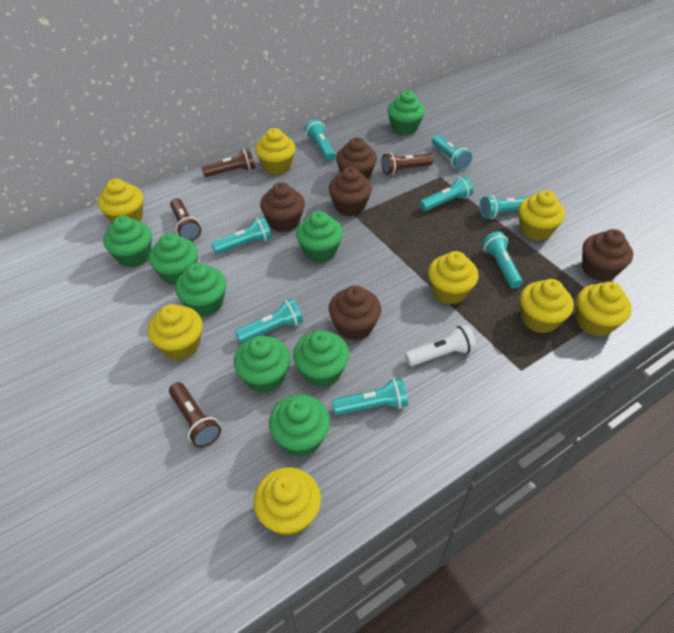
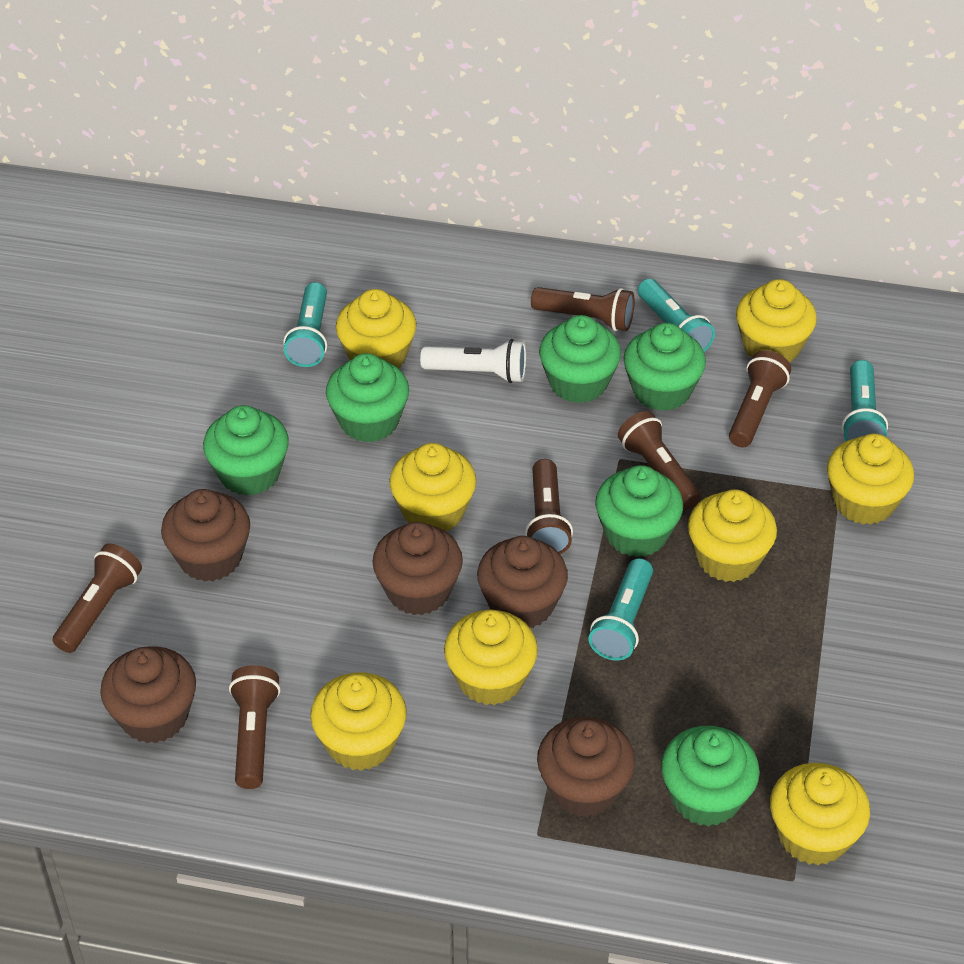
brown flashlight: [169,382,221,448] [170,198,201,241] [202,148,255,177] [381,153,434,175] = 4 -> [53,543,142,653] [229,665,281,789] [525,459,573,554] [531,287,635,331] [618,411,701,510] [729,350,791,447] = 6
green cupcake: [103,216,152,267] [149,233,198,285] [175,263,226,317] [234,336,291,393] [269,395,330,457] [293,330,349,387] [296,211,343,262] [388,91,425,135] = 8 -> [203,405,289,496] [326,353,409,442] [539,315,621,403] [595,465,683,557] [624,323,706,411] [661,726,760,827] = 6
turquoise flashlight: [211,217,272,254] [235,298,303,343] [305,119,336,161] [332,378,408,415] [419,176,473,211] [432,135,472,170] [480,195,531,219] [482,232,523,289] = 8 -> [283,282,327,367] [588,558,653,661] [638,279,715,352] [842,360,888,441] = 4

